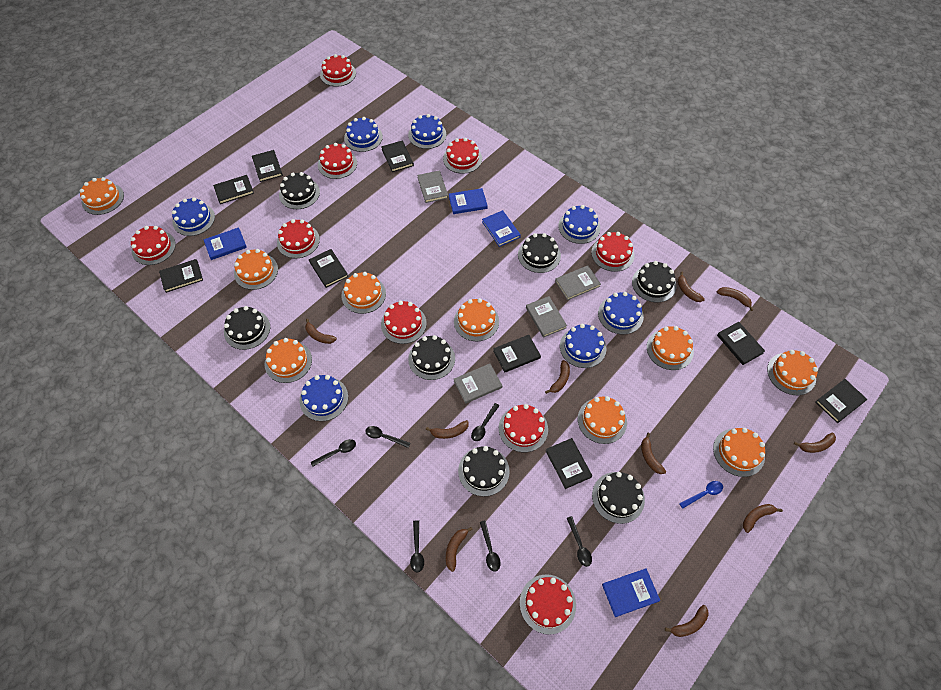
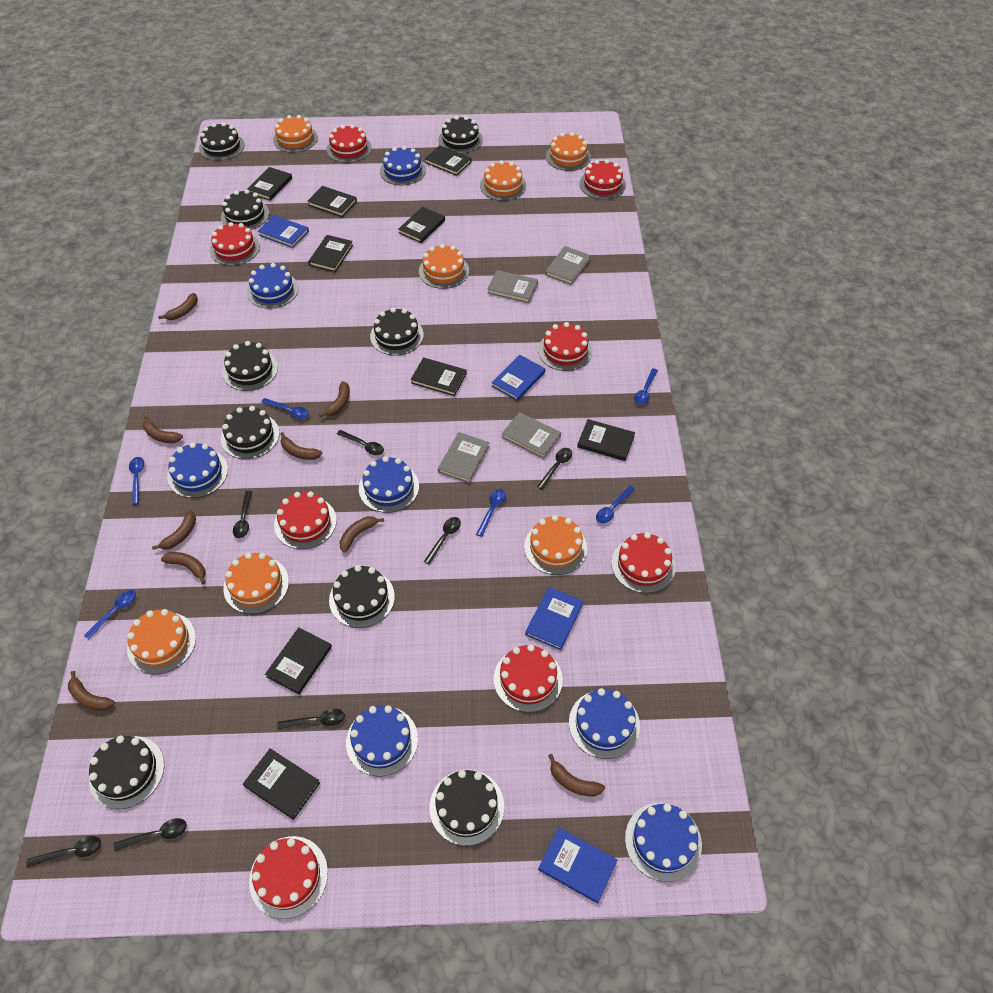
black cake: [224,306,270,350] [279,172,320,209] [408,335,455,380] [458,446,510,496] [518,233,561,273] [592,472,645,524] [632,261,677,302] = 7 -> [89,736,164,809] [199,122,245,161] [221,189,269,230] [221,406,280,459] [222,341,278,391] [329,565,395,628] [370,308,424,356] [430,770,504,846] [438,116,483,154] = 9
black spoon: [311,439,356,467] [365,426,411,448] [410,520,424,573] [471,403,500,441] [480,520,501,571] [567,516,592,567] = 6 -> [26,836,101,868] [114,818,187,851] [233,491,252,538] [277,708,345,729] [337,430,384,455] [424,517,461,565] [537,448,572,490] = 7
blue spoon: [679,481,723,509] = 1 -> [84,590,136,639] [129,457,145,505] [261,398,309,419] [476,489,506,537] [596,486,635,523] [634,368,658,405] = 6
brown banana: [305,319,337,344] [426,420,469,439] [446,527,473,572] [545,360,570,394] [641,433,666,474] [665,605,709,637] [678,271,705,302] [717,287,753,311] [743,504,783,533] [794,433,836,453] = 10 -> [68,671,115,711] [143,416,183,443] [152,510,196,550] [158,293,198,320] [161,552,206,585] [280,432,322,460] [319,381,350,417] [339,516,384,553] [548,754,605,796] = 9
orange cake: [80,177,124,215] [234,249,278,290] [265,338,312,383] [341,272,386,314] [454,298,499,341] [578,396,627,444] [647,326,694,370] [713,428,765,477] [767,350,818,395] = 9 -> [127,609,196,674] [223,553,289,614] [273,115,318,153] [419,244,469,289] [480,160,526,201] [524,515,587,575] [546,132,591,171] = 7
red cake: [130,226,176,265] [277,219,320,258] [318,143,357,179] [320,54,356,87] [381,301,427,344] [443,138,482,174] [499,404,548,452] [520,574,576,635] [591,232,635,272] = 9 -> [210,222,260,266] [249,836,328,919] [274,491,337,549] [327,124,372,163] [494,644,563,712] [538,322,592,371] [579,160,626,200] [611,532,676,593] = 8

